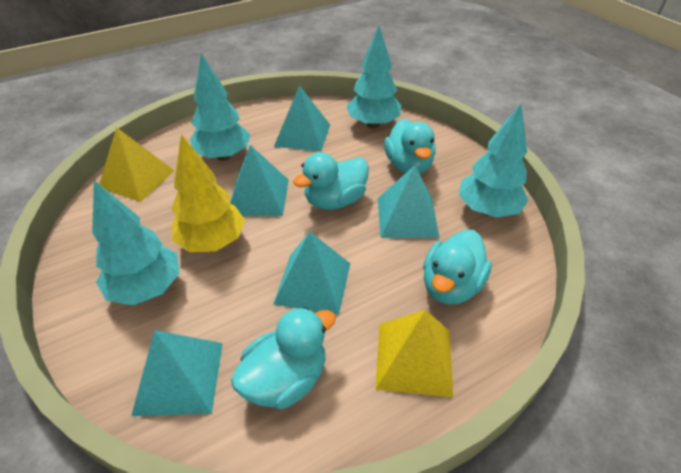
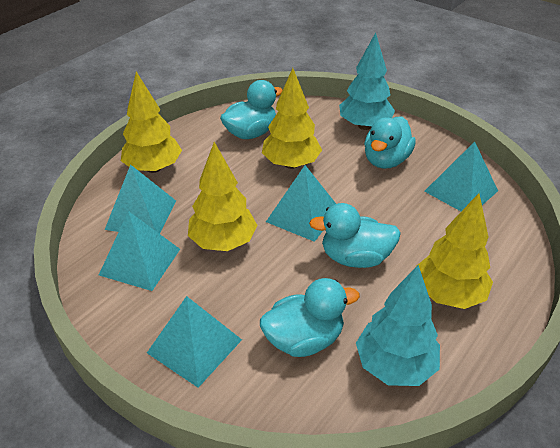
turquoise tree: [92,180,180,305] [190,53,251,160] [346,26,401,128] [459,104,529,218] = 4 -> [339,32,395,130] [356,265,440,386] = 2
yellow pyramid: [100,127,175,202] [376,310,453,397] = 2 -> none = 0
yellow tree: [171,134,245,252] = 1 -> [121,72,182,173] [188,142,257,251] [262,68,322,169] [416,193,493,309] = 4

